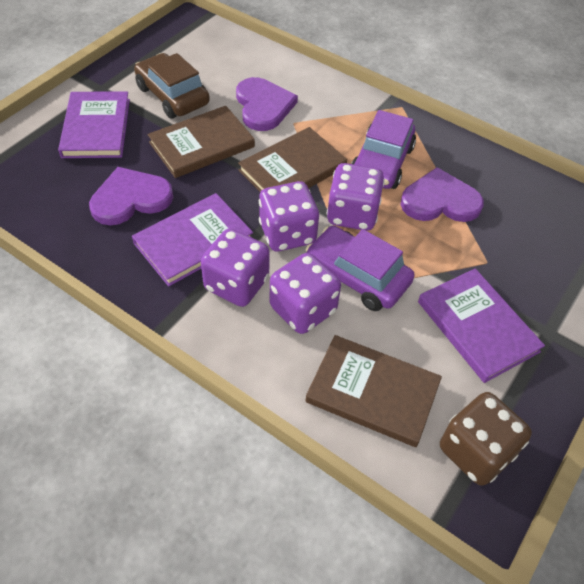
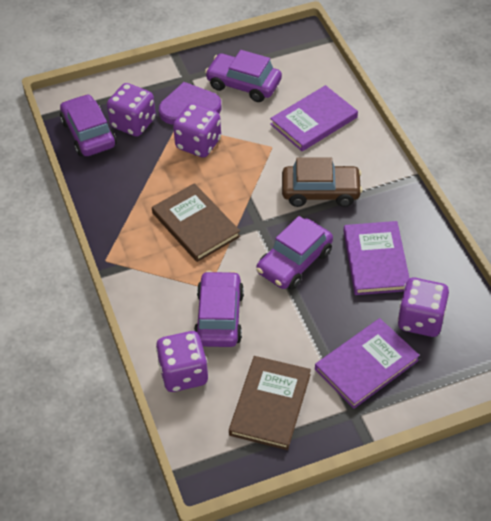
brown book: [147,106,255,178] [238,127,347,192] [305,335,442,447] = 3 -> [152,183,240,262] [229,356,311,450] = 2
brown dice: [440,392,532,486] = 1 -> none = 0
purple car: [306,226,415,311] [351,110,416,189] = 2 -> [60,94,116,157] [194,271,244,347] [205,50,282,102] [256,216,333,290] = 4
purple heart: [89,167,173,225] [236,77,298,131] [400,167,484,222] = 3 -> [159,82,221,125] = 1

